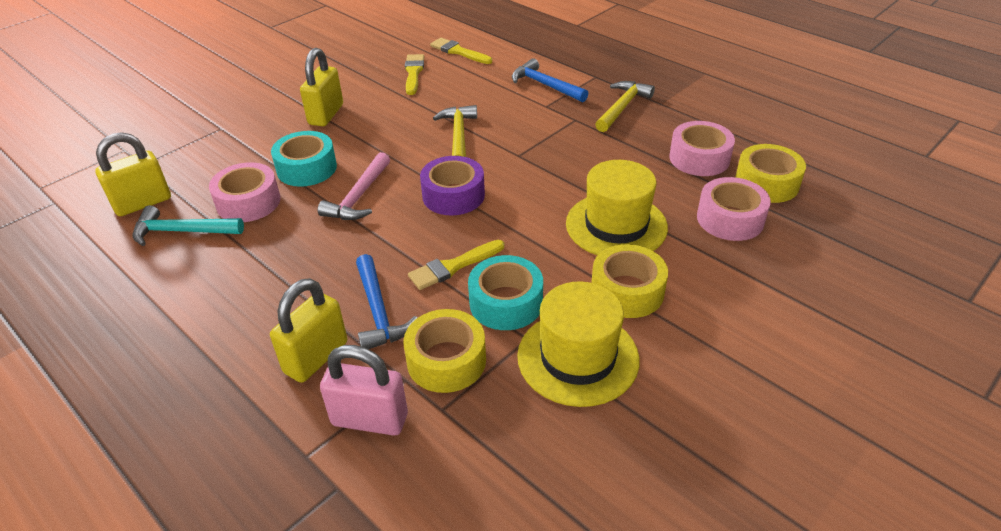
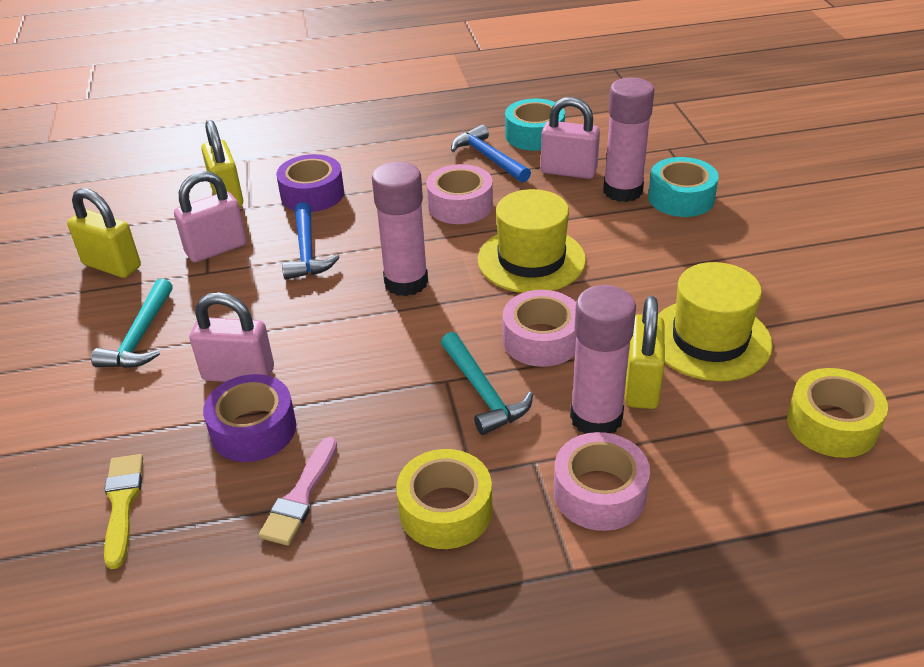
pink brush: none = 0 -> [259,437,337,546] = 1
pink glue stick: none = 0 -> [372,161,428,296] [570,285,636,434] [603,77,654,202] = 3
pink hammer: [318,152,390,220] = 1 -> none = 0
pink padlock: [320,345,408,436] = 1 -> [174,171,247,262] [190,292,274,382] [541,97,600,179] = 3
purple tape: [420,156,485,215] = 1 -> [203,374,296,462] [276,154,344,212] = 2
turquoise hammer: [132,205,244,246] = 1 -> [91,278,173,368] [441,332,533,435] = 2
yellow brush: [405,54,425,95] [408,240,504,290] [430,38,492,64] = 3 -> [104,454,143,569] = 1
yellow hammer: [433,105,477,157] [595,81,655,132] = 2 -> none = 0
yellow tape: [403,309,486,393] [591,244,668,318] [735,144,806,203] = 3 -> [396,449,492,549] [787,368,888,458] = 2

